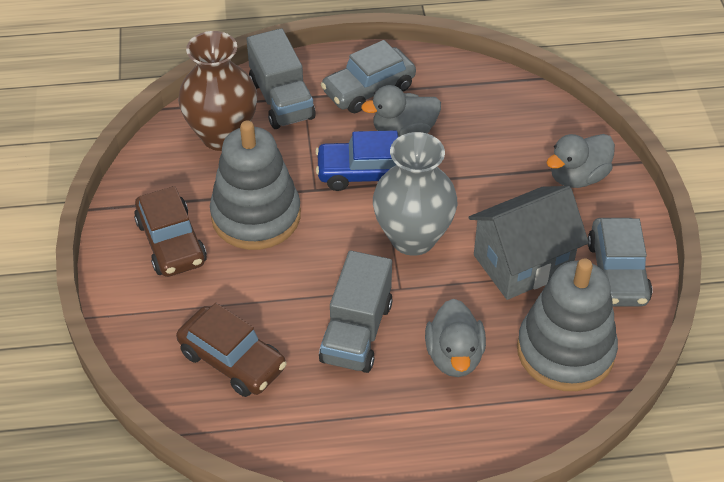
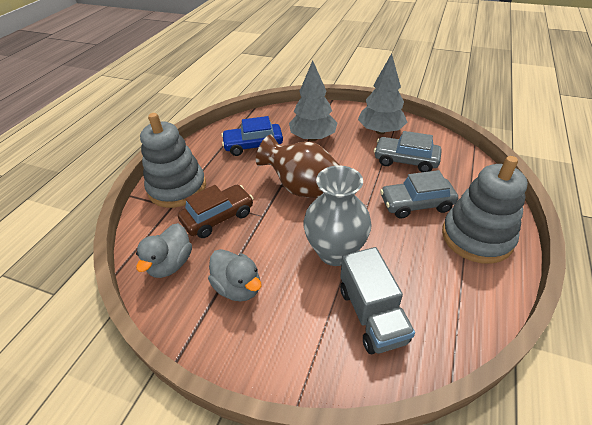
brown car: [134,186,207,277] [176,303,287,397] = 2 -> [178,185,253,238] = 1
grey duck: [361,85,441,137] [425,299,486,377] [546,134,615,188] = 3 -> [136,223,192,278] [208,249,261,302] = 2
grey house: [468,186,589,300] = 1 -> none = 0
grey tree: none = 0 -> [289,60,337,141] [358,53,407,134] = 2
grey truck: [247,28,315,129] [319,251,393,373] = 2 -> [340,247,415,354] = 1

